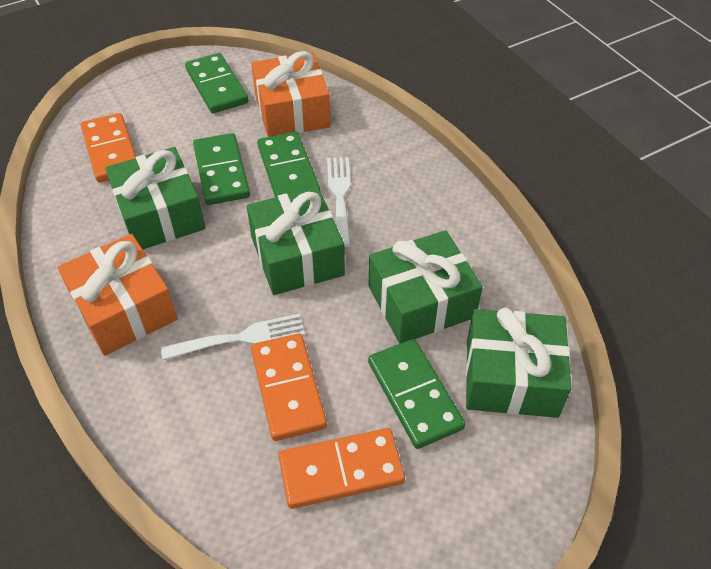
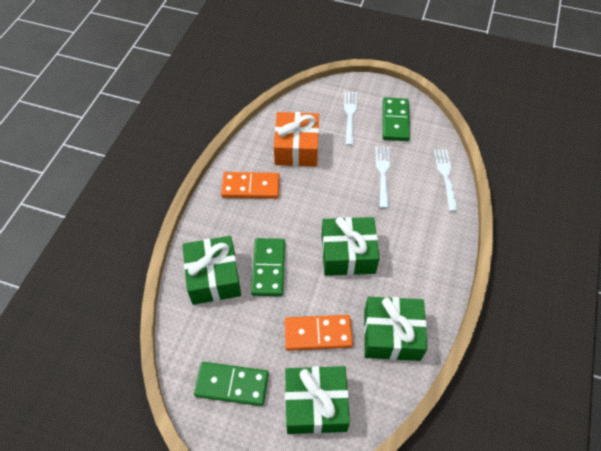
green domino: [185,53,248,113] [193,133,250,205] [257,131,320,197] [368,339,466,449] = 4 -> [194,362,269,406] [251,238,285,296] [383,97,410,141] = 3
orange domino: [81,113,136,183] [251,333,327,441] [278,428,405,509] = 3 -> [221,172,280,199] [284,315,353,351] = 2
orange gift: [58,234,177,356] [251,51,331,137] = 2 -> [274,112,319,167] = 1
white fork: [161,314,305,360] [327,157,351,247] = 2 -> [344,92,357,146] [375,146,390,208] [433,149,458,212] = 3

